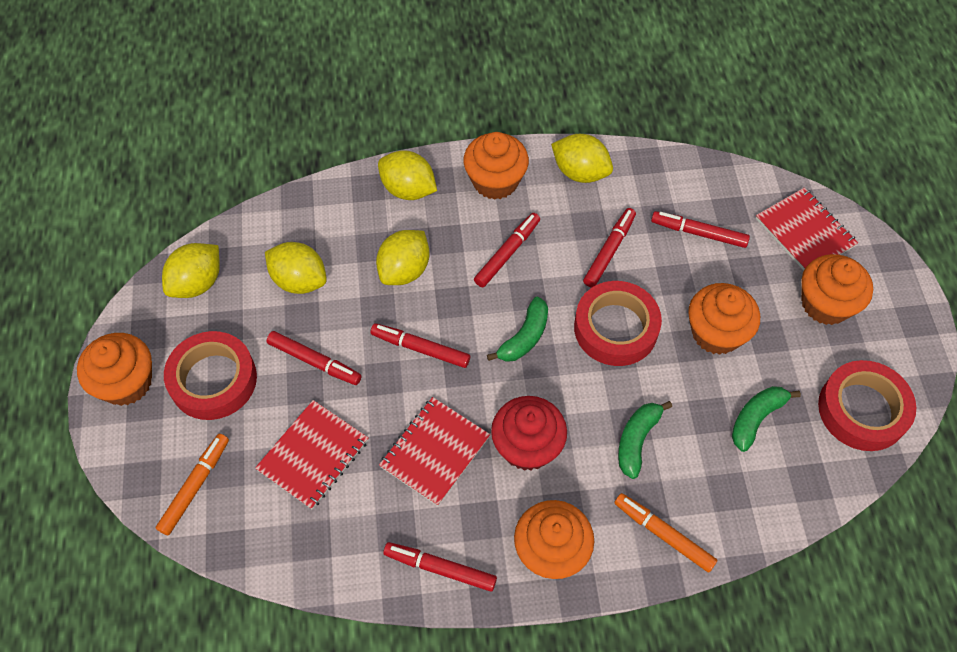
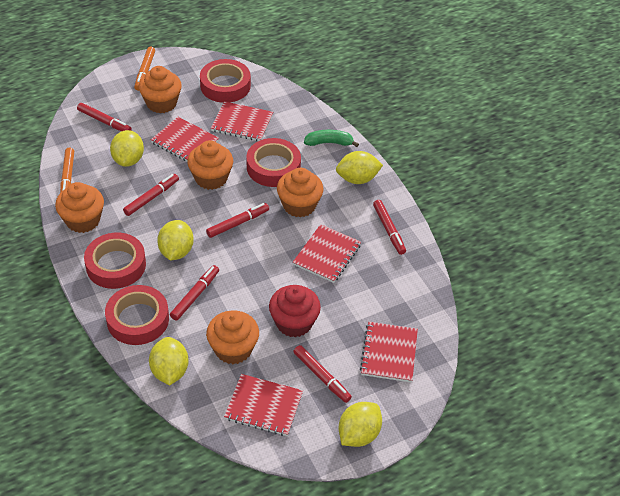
green banana: [487,297,548,362] [618,401,672,479] [732,386,801,452] = 3 -> [304,130,359,147] = 1
red notebook: [255,400,369,509] [379,397,490,506] [756,187,858,270] = 3 -> [151,117,219,161] [211,101,273,141] [224,374,303,436] [293,224,361,283] [360,322,418,382] = 5
red tape: [164,331,257,420] [574,281,662,366] [818,360,916,451] = 3 -> [84,233,146,289] [105,285,169,345] [200,59,251,103] [246,138,301,187] = 4

